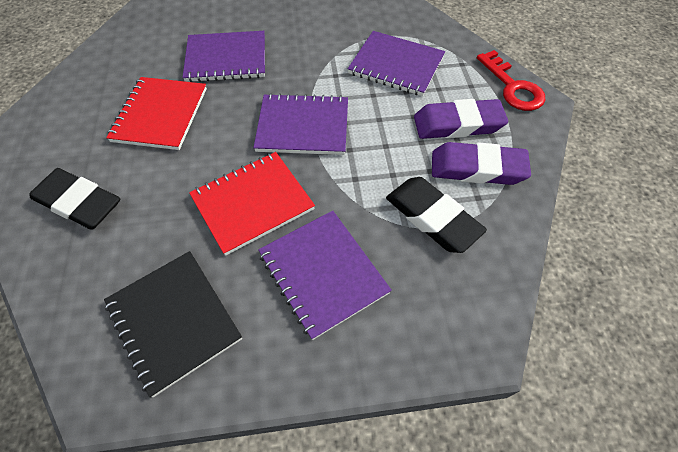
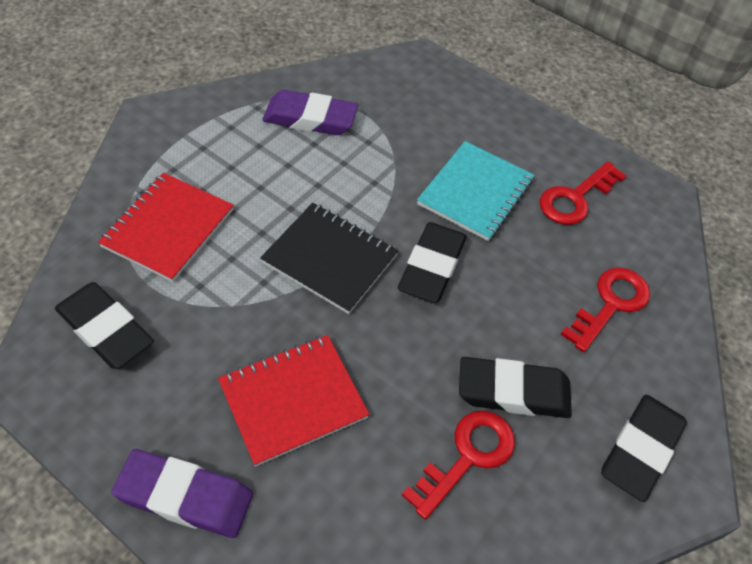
black eraser: [29,168,120,230] [386,177,487,253] = 2 -> [55,282,154,369] [398,222,466,303] [459,357,572,418] [601,395,687,502] = 4
purple notebook: [183,31,265,82] [253,93,348,155] [258,211,392,340] [348,31,445,96] = 4 -> none = 0
red key: [477,50,545,111] = 1 -> [402,411,515,520] [540,161,627,225] [560,267,650,352] = 3
turquoise notebook: none = 0 -> [417,141,535,241] = 1

